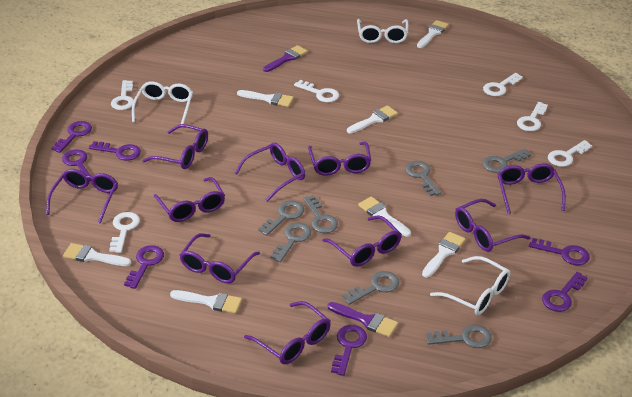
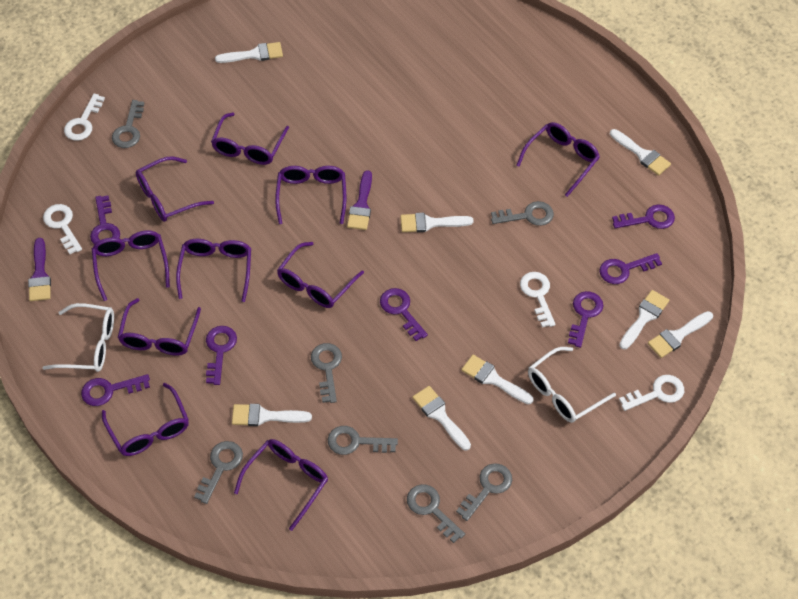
white brush: [63,243,131,266] [170,290,242,314] [237,90,294,107] [347,106,398,134] [358,196,411,237] [417,20,449,48] [422,232,466,278] = 7 -> [215,42,283,63] [232,404,312,426] [400,213,473,232] [412,386,471,450] [461,355,534,404] [610,129,671,176] [619,290,669,349] [648,311,713,358] = 8
white glasses: [132,81,193,124] [357,19,408,43] [430,256,510,315] = 3 -> [42,303,114,372] [528,347,616,423] = 2
white key: [109,212,140,253] [111,80,134,110] [294,80,339,102] [483,73,523,96] [517,102,548,131] [548,140,592,167] = 6 -> [43,204,82,254] [64,94,105,141] [520,272,556,327] [619,375,684,411] = 4

